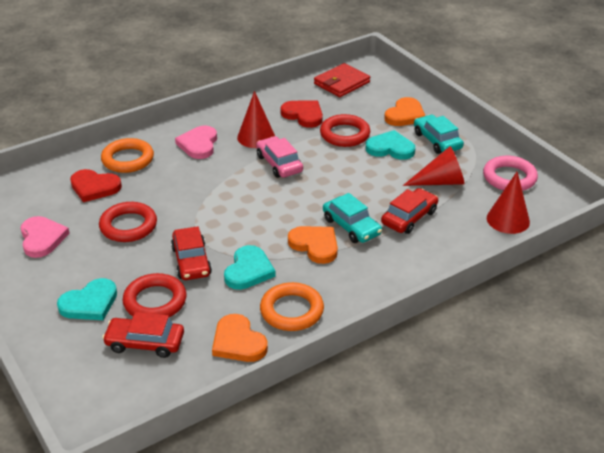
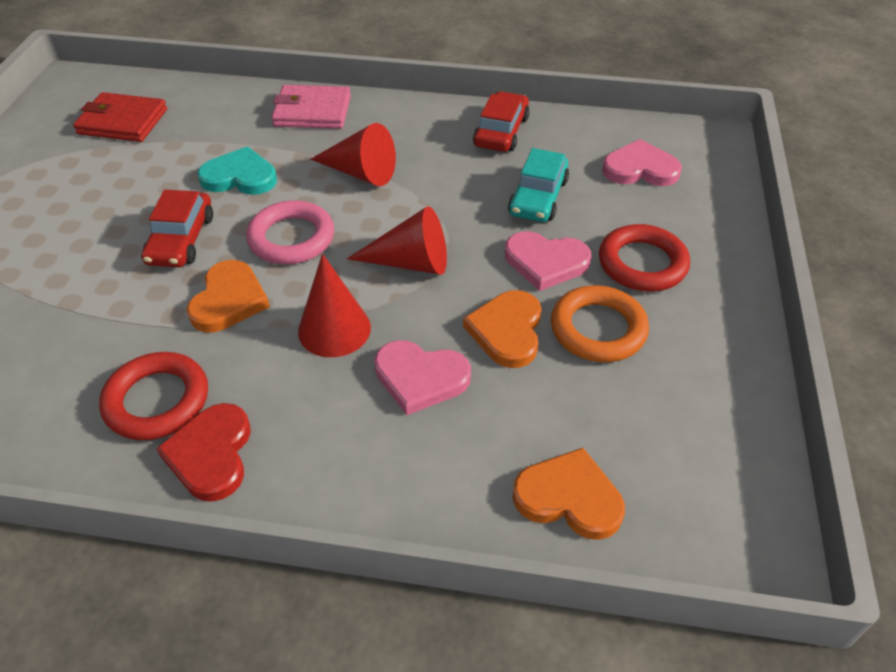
orange ring: [101,138,154,173] [260,282,324,331] = 2 -> [551,285,649,362] = 1
pink car: [256,136,303,178] = 1 -> none = 0
pink heart: [20,216,70,258] [175,125,217,159] = 2 -> [374,340,471,415] [505,231,592,291] [602,139,682,186] = 3
pink wallet: none = 0 -> [272,85,351,129] = 1
red car: [102,312,184,358] [171,226,212,280] [381,188,438,234] = 3 -> [141,190,213,267] [473,91,530,152] = 2
red heart: [70,169,122,202] [281,100,323,128] = 2 -> [156,403,251,502] = 1
red ring: [99,202,157,242] [123,273,186,317] [320,114,370,147] = 3 -> [99,352,208,440] [599,224,690,292] = 2
turquoise car: [323,193,382,243] [414,115,464,154] = 2 -> [508,148,569,222] = 1
turquoise heart: [57,278,117,320] [224,245,276,290] [366,130,415,160] = 3 -> [197,146,277,195] = 1

